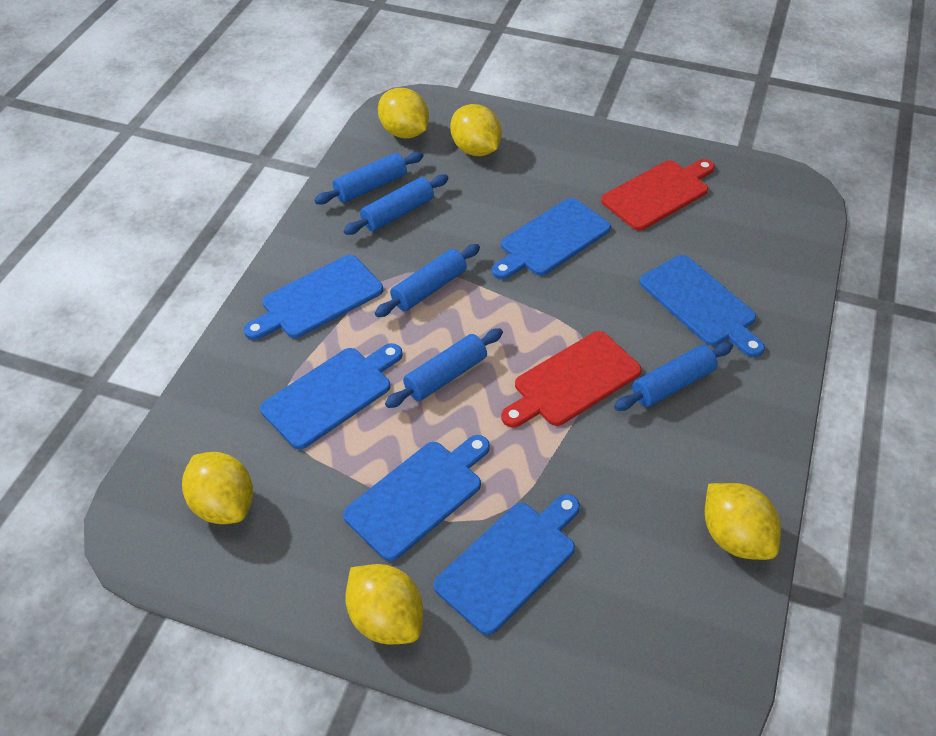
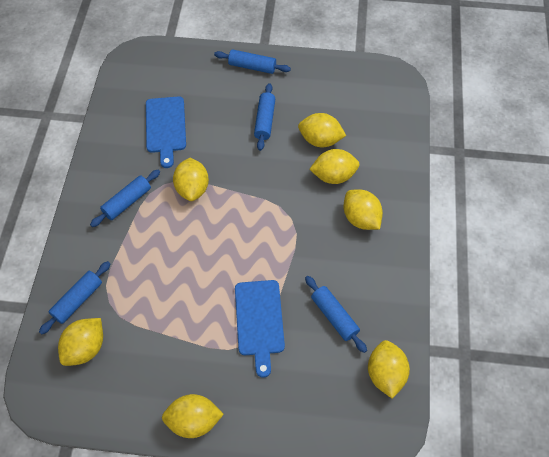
blue cutting board: [244,255,383,340] [260,343,403,449] [343,435,490,561] [434,494,580,635] [492,198,611,279] [639,255,765,357] = 6 -> [146,96,186,168] [235,280,285,378] = 2
red cutting board: [501,331,642,428] [601,159,715,231] = 2 -> none = 0
yellow lemon: [182,452,253,524] [345,564,423,644] [378,88,429,139] [450,104,502,156] [705,483,781,560] = 5 -> [58,318,103,366] [162,394,224,438] [173,158,209,201] [298,113,346,147] [309,149,360,184] [343,190,383,230] [368,340,410,399] = 7

